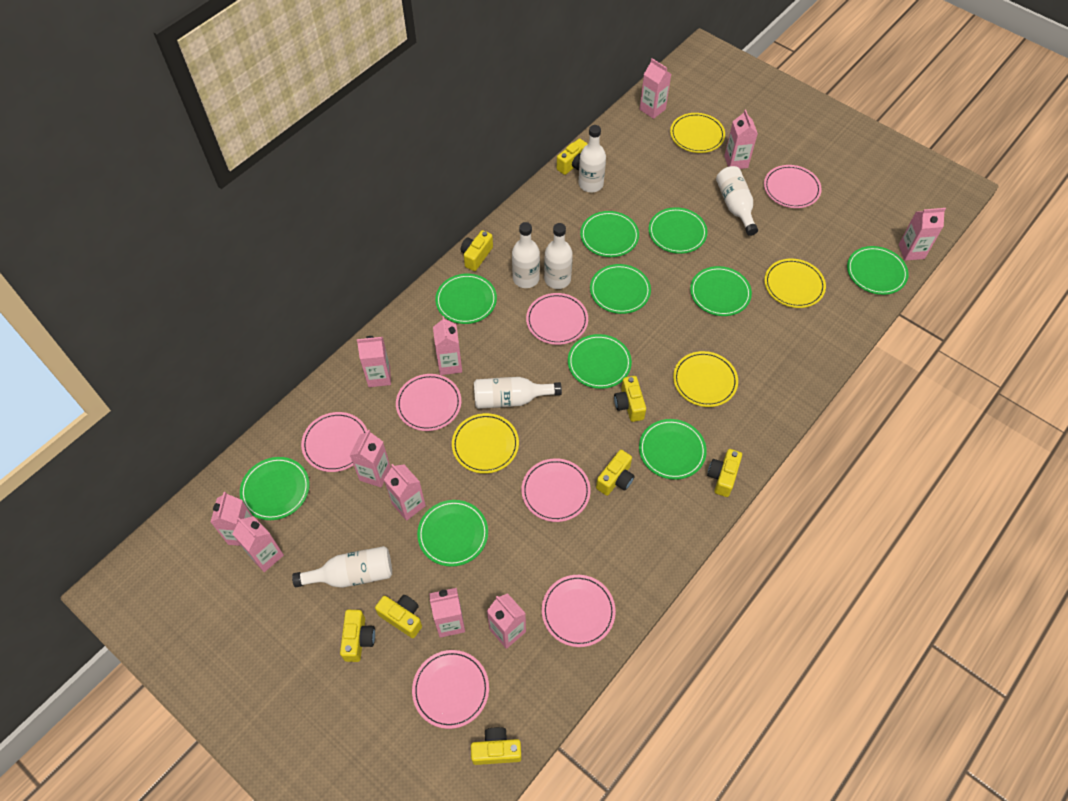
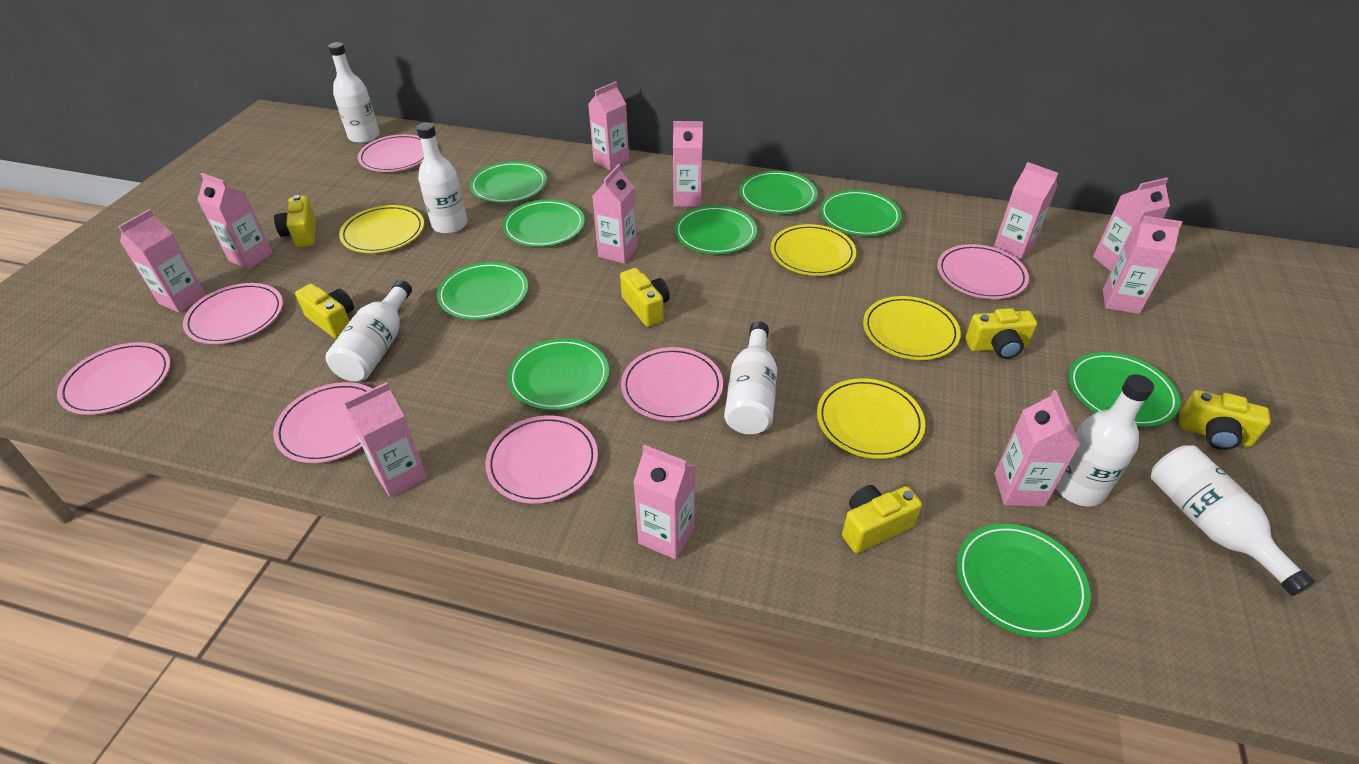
green plate: [240,457,310,520] [417,500,488,567] [435,274,497,324] [568,334,632,389] [580,211,639,257] [590,264,651,314] [639,419,707,480] [649,207,708,254] [690,266,752,316] [847,246,909,295] = 10 -> [437,262,528,320] [470,162,547,203] [503,199,585,247] [508,338,609,410] [675,206,757,254] [739,171,818,214] [820,190,902,236] [956,524,1091,638] [1068,352,1180,427] = 9
yellow camera: [340,610,375,662] [375,595,422,638] [461,230,493,271] [471,727,522,765] [557,138,587,175] [596,450,635,496] [614,376,646,422] [707,449,742,497] = 8 -> [274,195,316,248] [295,283,354,339] [620,268,670,327] [842,485,922,553] [965,308,1037,359] [1179,390,1271,450] = 6

